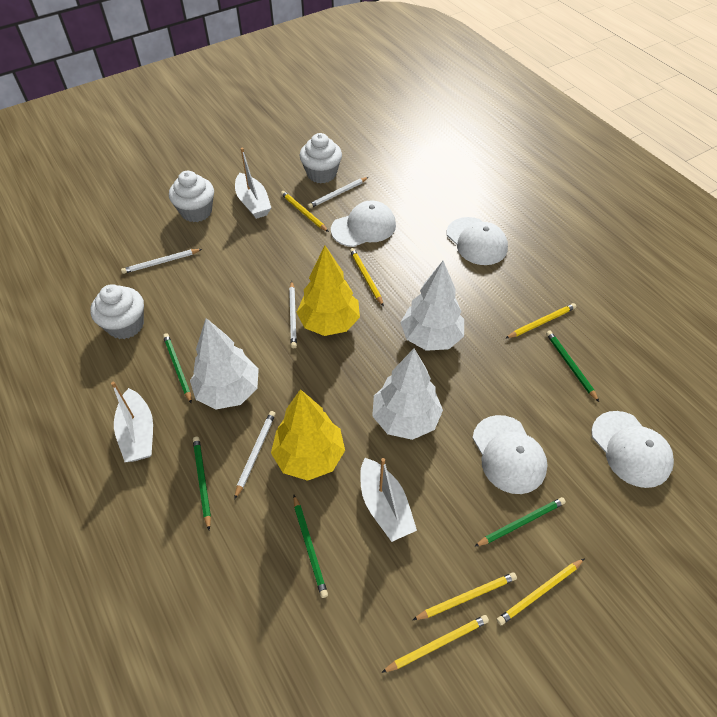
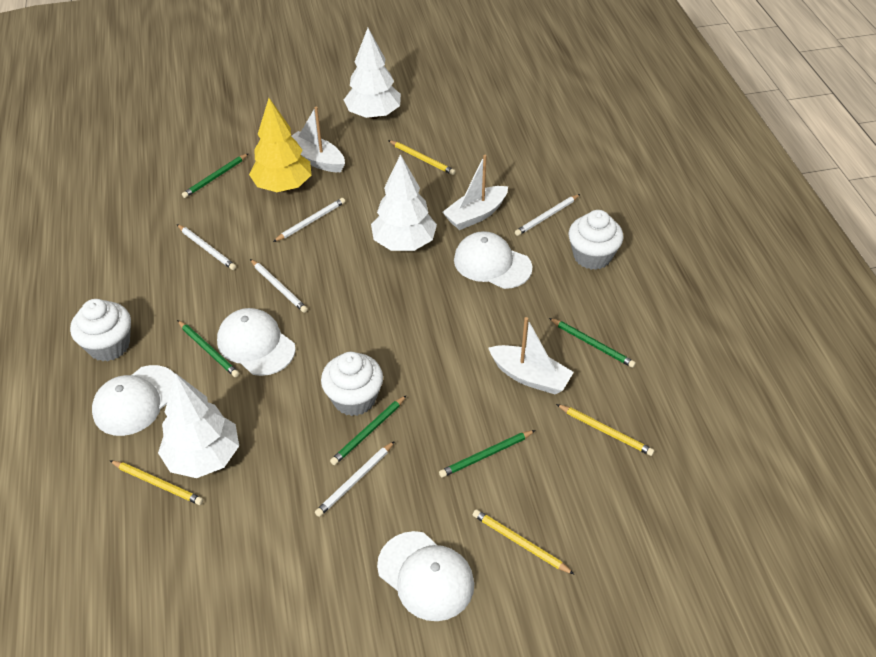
white pencil: [121,249,202,274] [234,411,276,500] [289,281,297,348] [308,177,369,209] = 4 -> [177,224,236,270] [250,259,308,313] [273,198,345,242] [315,441,395,517] [515,194,580,236] = 5
yellow pencil: [281,191,329,232] [350,248,384,307] [381,615,489,673] [413,572,517,620] [497,558,585,625] [505,303,576,339] = 6 -> [109,460,203,505] [388,140,456,175] [473,509,574,574] [556,404,654,456] = 4
yellow tree: [271,389,345,481] [296,246,360,336] = 2 -> [249,98,312,192] = 1

